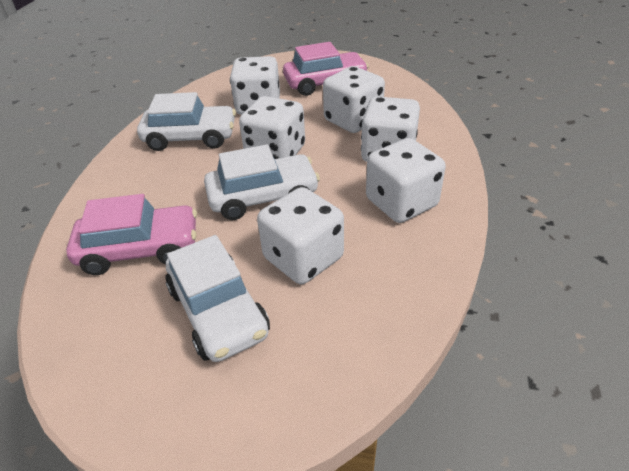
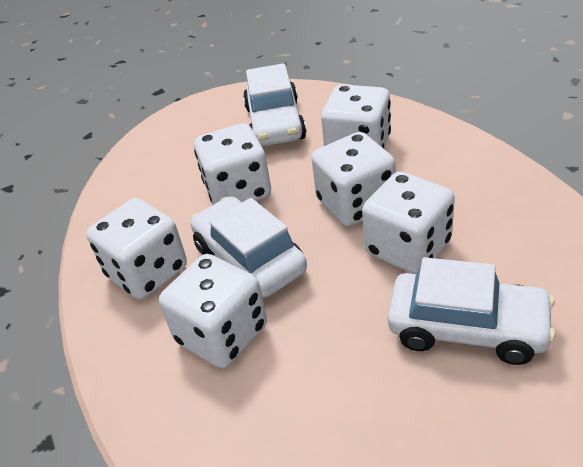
pink car: [66,194,197,275] [283,42,369,96] = 2 -> none = 0

